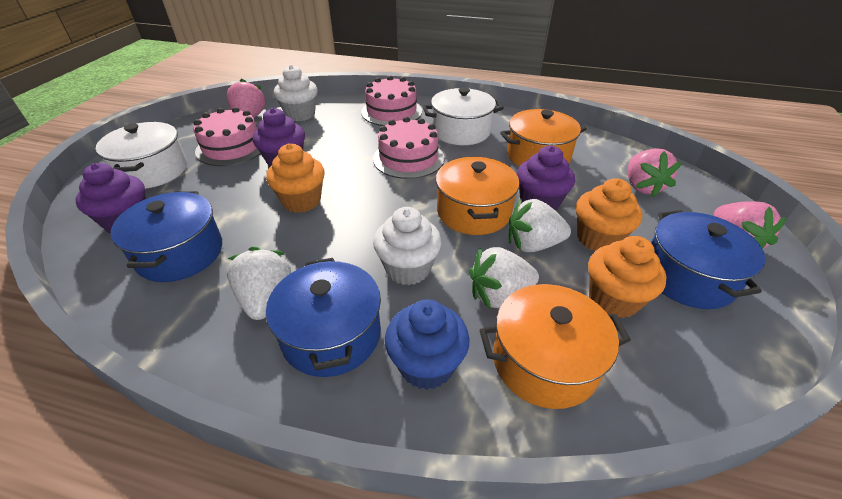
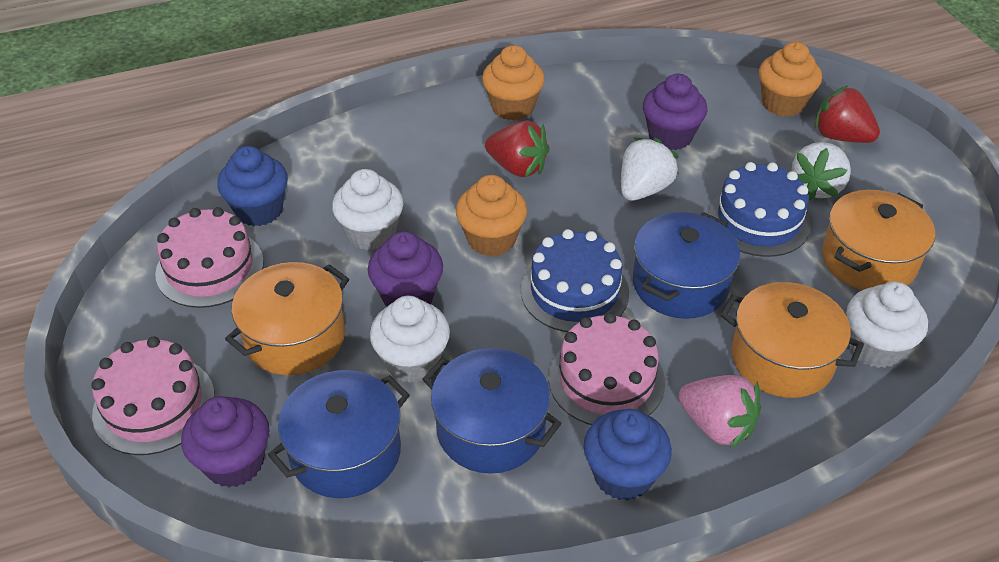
blue cake: none = 0 -> [521,229,629,332] [708,162,811,257] = 2
blue cupcake: [385,299,470,390] = 1 -> [217,146,288,226] [584,409,672,501] = 2
pink strawberry: [227,79,266,118] [628,148,682,198] [714,201,787,249] = 3 -> [678,375,761,449] = 1
red strawberry: none = 0 -> [485,121,550,177] [814,86,880,143] = 2
white cupcake: [274,65,318,121] [373,207,442,285] = 2 -> [332,169,404,250] [370,296,450,383] [847,281,928,368] = 3
white pot: [96,122,187,189] [423,87,504,145] = 2 -> none = 0
white strawberry: [227,247,291,320] [469,247,539,308] [508,199,571,252] = 3 -> [621,137,679,201] [792,142,851,200] = 2

